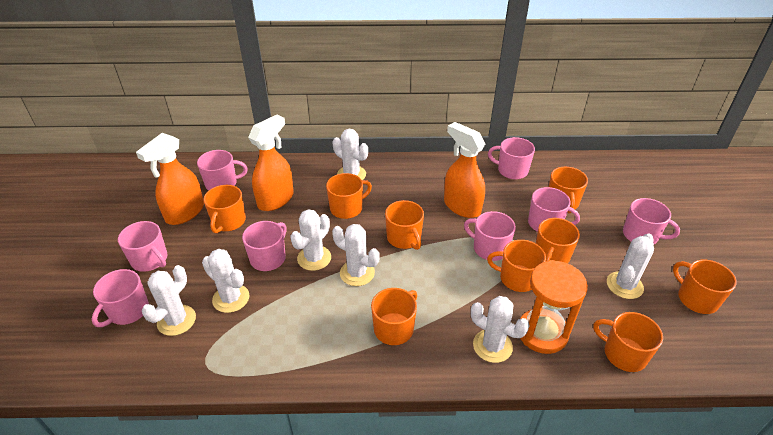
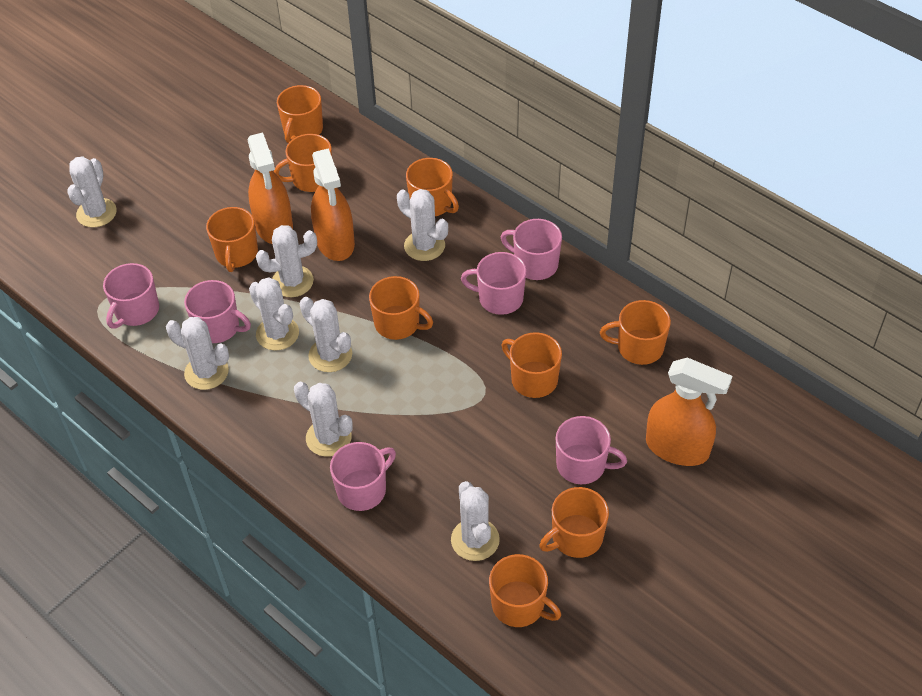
orange hourglass: [520,260,588,354] = 1 -> none = 0
pink mug: [92,269,149,327] [118,221,168,272] [197,150,248,191] [242,221,287,271] [464,211,516,261] [488,137,535,179] [528,187,580,232] [623,198,680,244] = 8 -> [103,263,159,329] [184,280,251,343] [330,442,396,511] [461,252,526,315] [501,219,562,280] [556,416,627,484] = 6
white cactus: [142,265,196,336] [202,249,250,313] [290,209,331,271] [332,129,368,180] [332,224,380,286] [471,296,530,363] [607,233,654,299] = 7 -> [67,156,117,228] [166,317,229,390] [249,277,299,351] [256,225,317,297] [294,382,353,457] [300,297,352,372] [397,189,448,261] [451,481,500,561] = 8

